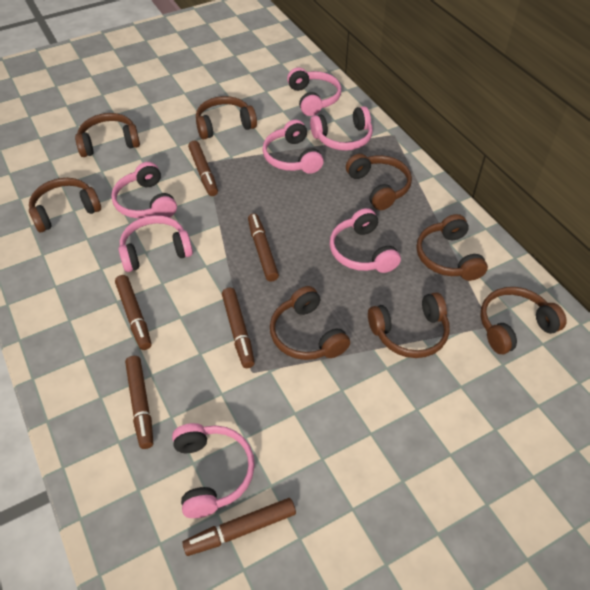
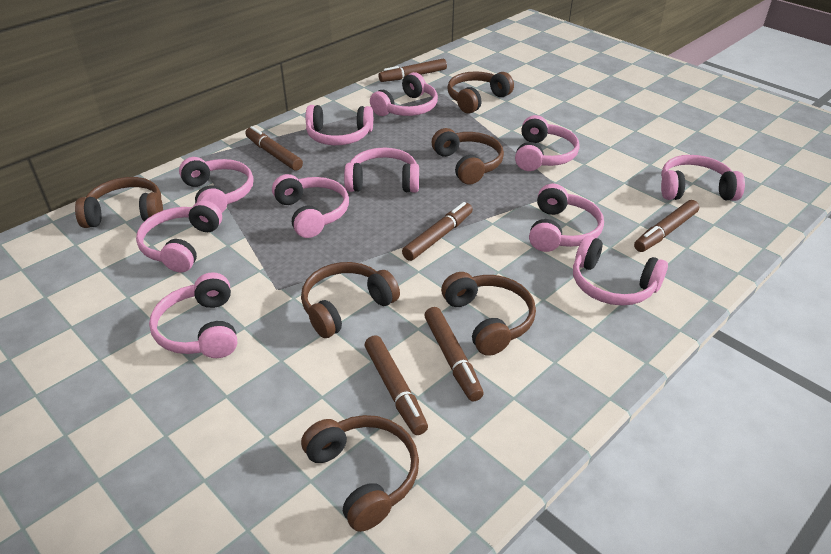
brown headphones: [29,178,101,232] [75,113,140,157] [196,96,257,139] [270,286,350,360] [346,154,412,210] [368,292,450,358] [416,214,488,281] [480,287,567,354] = 8 -> [75,177,163,228] [301,262,400,338] [301,415,419,532] [432,128,504,185] [441,272,536,356] [447,71,514,113] = 6
pink headphones: [111,162,177,218] [118,215,193,272] [172,423,255,518] [262,120,324,174] [287,67,342,116] [310,106,373,151] [330,208,401,273] = 7 -> [136,200,222,272] [149,272,237,358] [179,157,253,213] [272,174,349,238] [306,105,373,145] [344,148,419,193] [370,72,438,116] [515,115,580,171] [529,184,604,252] [573,235,668,306] [661,155,745,201] = 11

